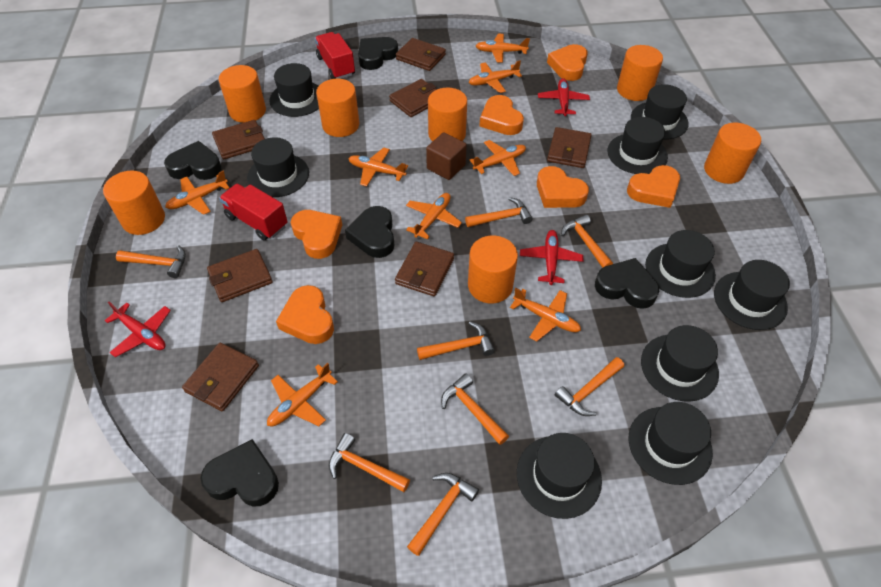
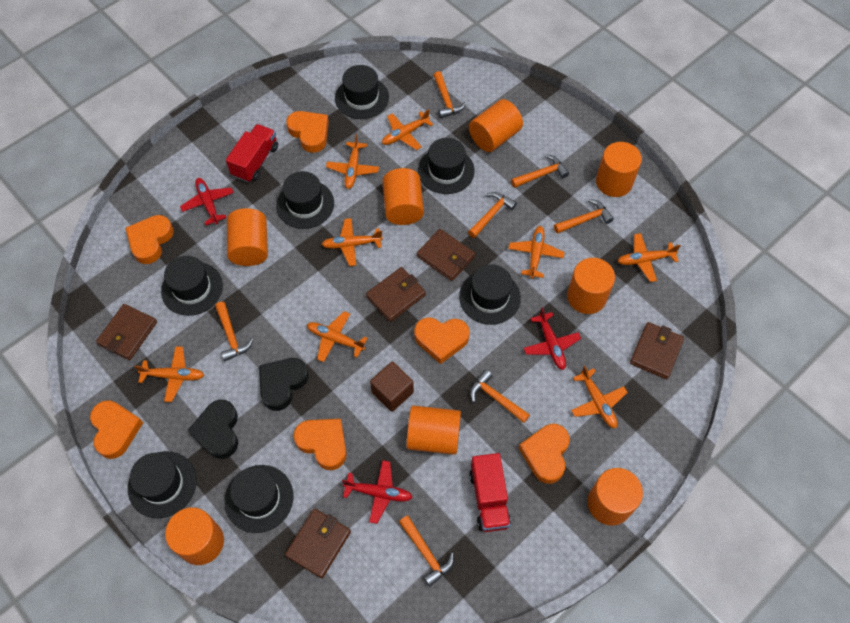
black hat: [247,137,309,197] [269,63,319,117] [517,433,602,519] [607,117,668,174] [628,402,713,485] [631,84,689,140] [641,325,719,402] [645,230,716,298] [714,260,790,330] = 9 -> [128,451,197,518] [161,256,223,316] [224,465,293,533] [276,171,334,229] [335,65,389,119] [418,138,475,194] [459,264,521,325] = 7
black heart: [164,141,221,180] [200,439,279,507] [345,206,394,258] [358,37,398,70] [595,258,659,309] = 5 -> [188,400,238,459] [259,358,309,411] = 2
brown wallet: [182,343,259,411] [207,249,273,302] [212,120,265,159] [389,79,437,117] [395,242,454,296] [396,38,446,71] [547,127,592,168] = 7 -> [96,304,157,360] [285,509,351,578] [366,267,426,322] [417,229,475,281] [630,322,684,379] = 5
orange cylinder: [103,171,165,235] [219,65,266,123] [316,79,359,137] [428,88,467,142] [468,236,518,303] [617,45,663,101] [704,123,761,184] = 7 -> [165,507,224,565] [227,208,268,266] [382,168,424,225] [407,406,461,455] [469,99,523,152] [567,258,615,314] [587,468,643,526] [596,142,642,197] = 8
orange hammer: [116,245,186,278] [329,433,410,492] [407,473,479,556] [417,322,495,360] [441,373,509,445] [465,197,533,227] [555,357,624,416] [561,215,613,268] = 8 -> [215,302,253,362] [399,515,454,587] [433,71,466,118] [468,192,517,238] [470,370,530,423] [511,155,569,188] [554,199,614,234] = 7

